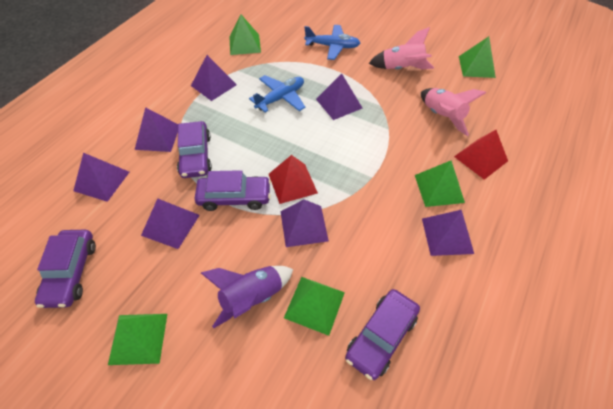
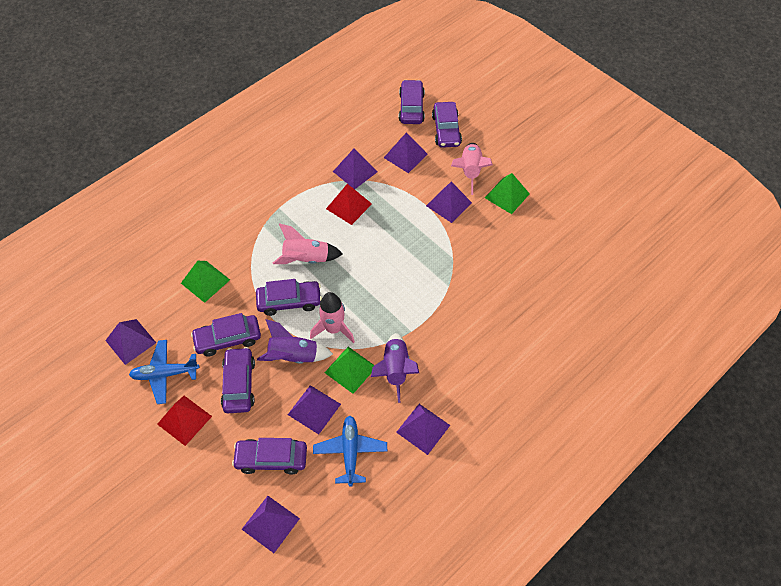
green pyramid: [108,314,167,365] [229,14,261,55] [284,277,345,336] [415,160,465,207] [459,36,496,78] = 5 -> [181,261,230,303] [324,347,374,394] [485,173,530,214] = 3
pink rocket: [369,27,434,70] [421,88,486,136] = 2 -> [273,223,343,264] [310,292,355,343] [451,143,493,195] = 3
purple car: [35,230,96,308] [177,121,212,178] [195,170,271,211] [345,289,420,380] = 4 -> [191,313,261,357] [221,347,255,413] [232,438,307,475] [256,279,322,316] [399,80,425,124] [432,102,462,148] = 6
purple rocket: [201,266,293,328] = 1 -> [257,319,333,364] [371,333,419,403] = 2

